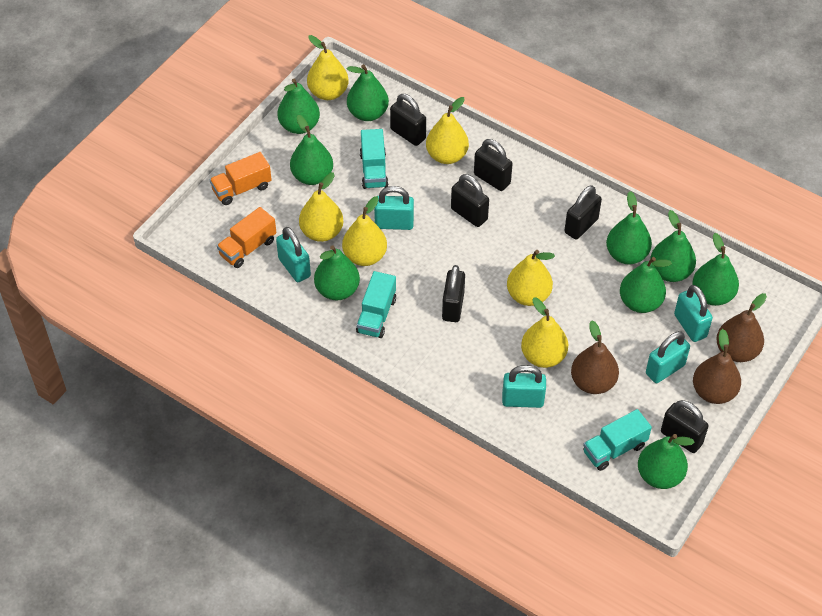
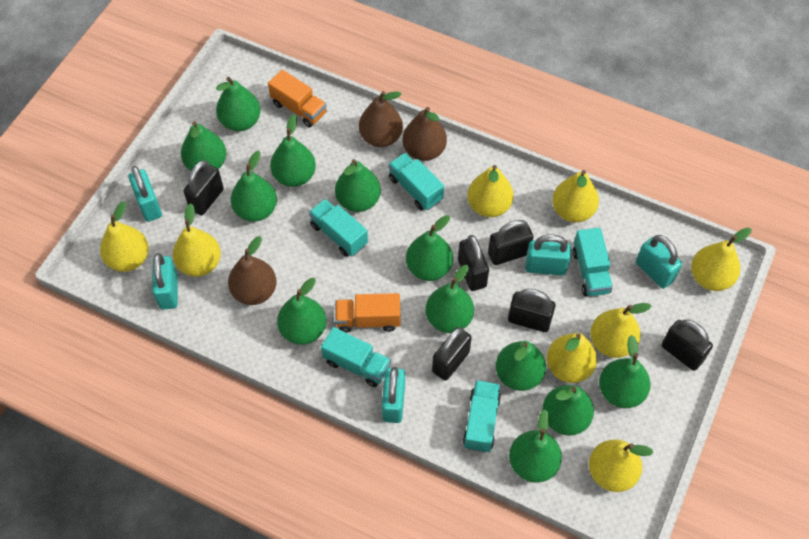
green pear: [277,79,320,134] [290,115,333,185] [314,245,360,300] [347,64,389,121] [606,191,652,265] [620,257,672,313] [638,434,695,489] [650,210,696,282] [692,233,739,306] = 9 -> [181,121,226,171] [216,77,261,131] [231,151,277,222] [270,114,316,187] [277,278,326,345] [335,159,381,212] [406,215,453,281] [426,265,474,333] [496,341,546,391] [509,410,562,483] [542,385,594,436] [599,335,651,408] = 12
turquoise truck: [356,271,396,338] [360,129,388,189] [583,409,652,471] = 3 -> [309,199,368,257] [321,327,391,387] [388,153,444,210] [463,380,501,452] [573,228,613,296] = 5
yellow pear: [299,173,343,242] [307,35,349,100] [342,196,387,266] [426,97,469,164] [507,250,555,306] [521,297,568,368] = 6 -> [100,201,149,272] [173,203,221,277] [467,165,514,217] [547,333,597,383] [552,170,599,222] [589,439,653,492] [591,303,651,358] [691,227,751,291] = 8

